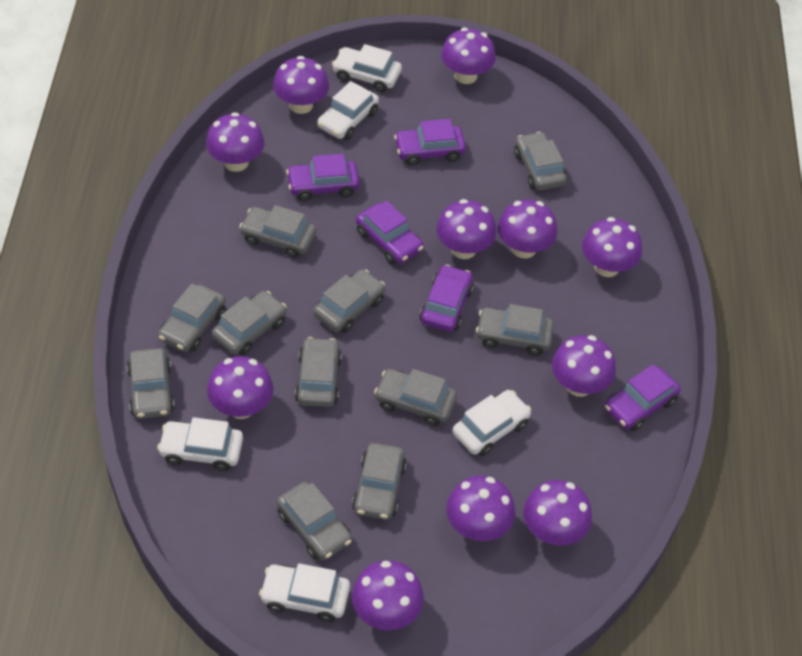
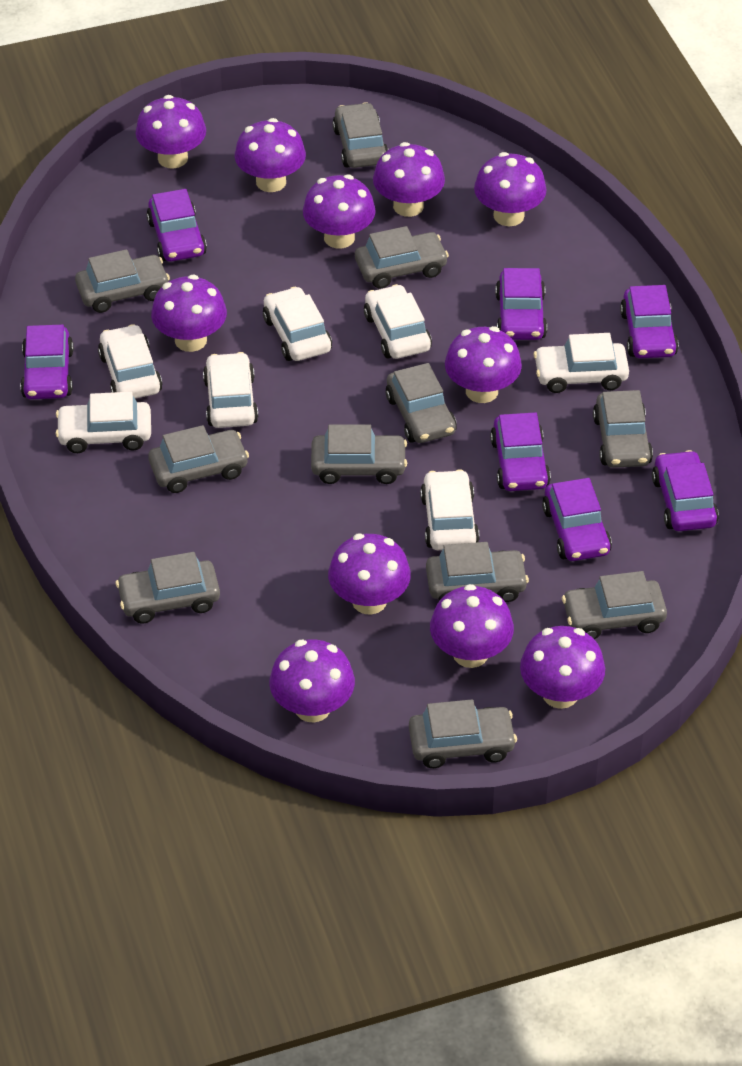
purple car: [286,154,360,201] [356,201,424,265] [394,119,466,166] [420,265,474,332] [604,364,681,431] = 5 -> [20,324,74,399] [146,189,207,261] [490,412,551,491] [495,268,547,340] [542,478,612,561] [620,285,679,358] [652,450,719,531] = 7
white car: [157,417,243,471] [259,563,350,622] [317,81,379,140] [332,44,402,92] [452,390,531,456] = 5 -> [55,392,151,453] [98,324,163,399] [203,352,258,428] [263,287,332,361] [364,284,432,359] [420,469,480,550] [534,333,629,393] = 7

